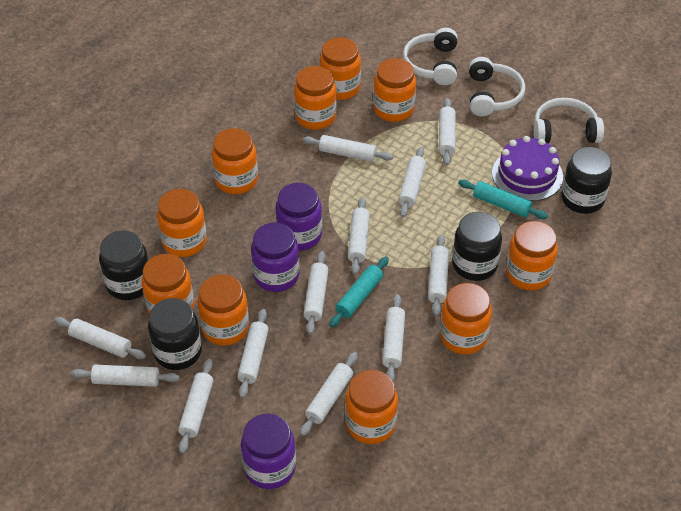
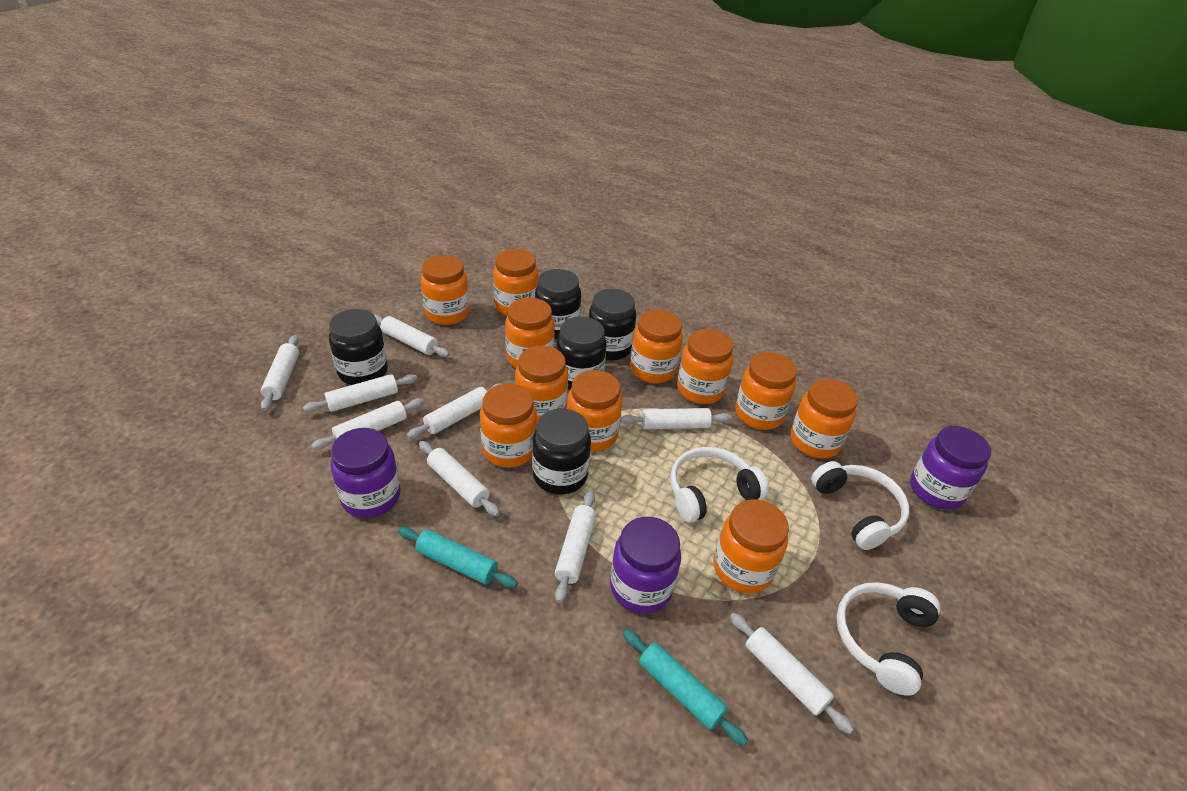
black jar: [99,231,149,300] [148,298,202,370] [452,212,502,281] [561,147,612,214] = 4 -> [329,309,388,385] [532,409,591,495] [535,269,581,339] [556,316,607,390] [589,289,636,361] = 5
orange jar: [142,254,194,314] [157,189,207,257] [197,274,249,345] [212,128,258,194] [294,66,337,130] [320,37,361,100] [345,370,398,444] [373,58,416,122] [440,283,492,354] [506,221,558,290] = 10 -> [420,255,469,325] [480,384,537,468] [493,249,538,316] [505,298,555,368] [515,346,568,422] [567,370,622,452] [630,309,683,383] [677,329,733,404] [713,499,789,594] [735,352,797,430] [790,379,858,459] = 11
purple cake: [492,136,563,201] = 1 -> none = 0
white rolling pin: [54,317,146,359] [71,365,180,387] [178,358,213,454] [237,309,269,398] [300,352,358,436] [303,135,393,162] [303,251,329,335] [348,197,370,275] [382,294,405,381] [398,147,426,217] [428,235,449,316] [439,98,456,165] = 12 -> [261,335,299,411] [303,374,417,412] [311,398,424,450] [373,314,450,357] [407,384,501,439] [419,441,500,516] [555,491,596,603] [620,408,732,429] [730,613,854,734] = 9

